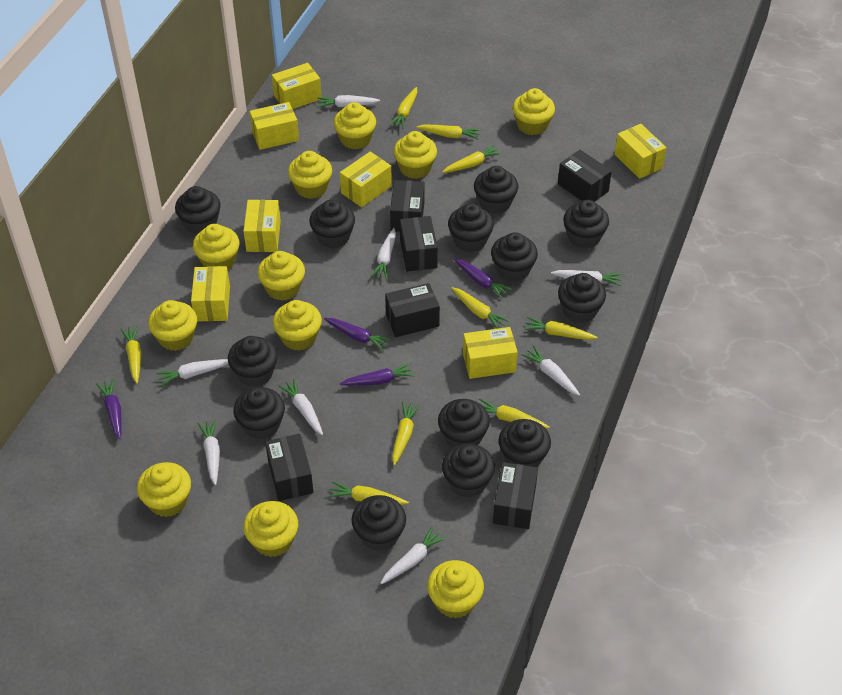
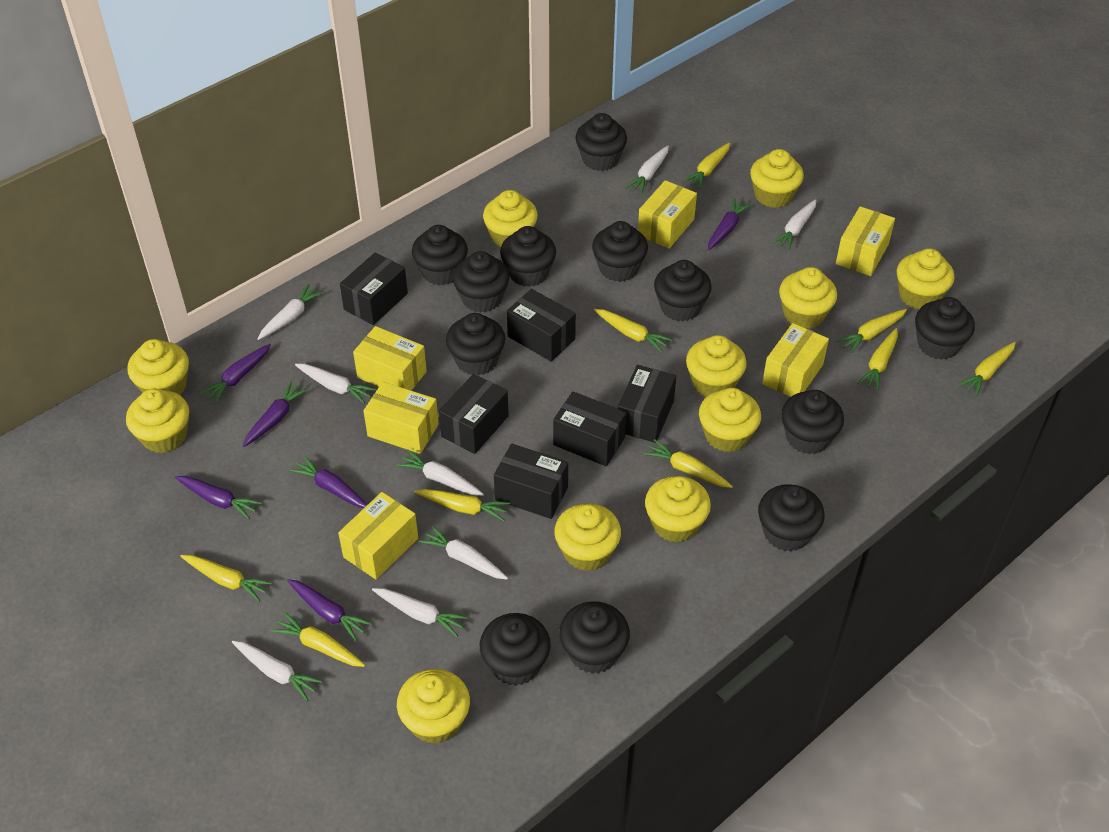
black cupcake: [175,186,221,234] [228,336,278,387] [233,387,285,440] [309,200,355,249] [351,495,406,551] [438,399,490,448] [442,444,495,498] [448,203,494,252] [474,166,518,214] [491,232,538,282] [498,419,551,467] [558,273,606,323] [563,200,609,249] = 13 -> [412,225,468,286] [446,313,505,376] [453,251,510,313] [480,613,551,686] [500,226,556,287] [559,601,630,674] [576,113,627,171] [592,221,648,282] [654,260,712,322] [758,484,824,552] [781,390,844,454] [915,297,975,360] = 12
purple carrot: [96,379,122,439] [324,318,392,351] [340,362,415,386] [454,258,512,299] = 4 -> [175,476,262,519] [200,344,271,404] [243,381,309,447] [287,579,372,641] [289,456,367,508] [708,198,751,250] = 6
yellow box: [191,266,230,321] [244,200,281,252] [250,102,299,150] [272,63,321,109] [340,152,392,207] [463,327,518,379] [615,124,667,179] = 7 -> [338,492,418,580] [353,326,427,391] [364,382,439,454] [638,180,697,249] [762,323,829,397] [836,206,895,276] = 6

